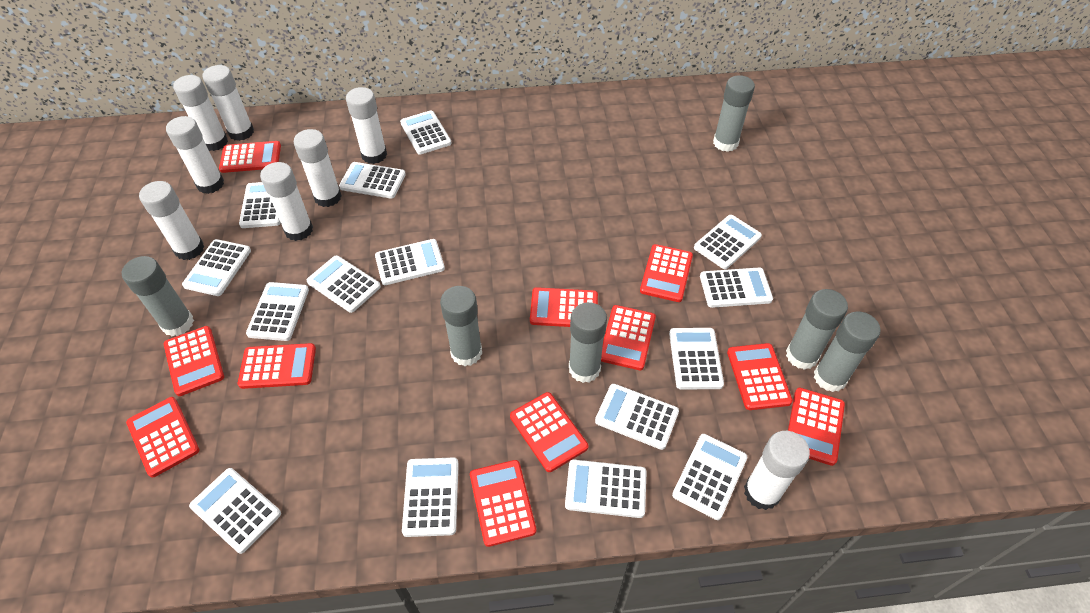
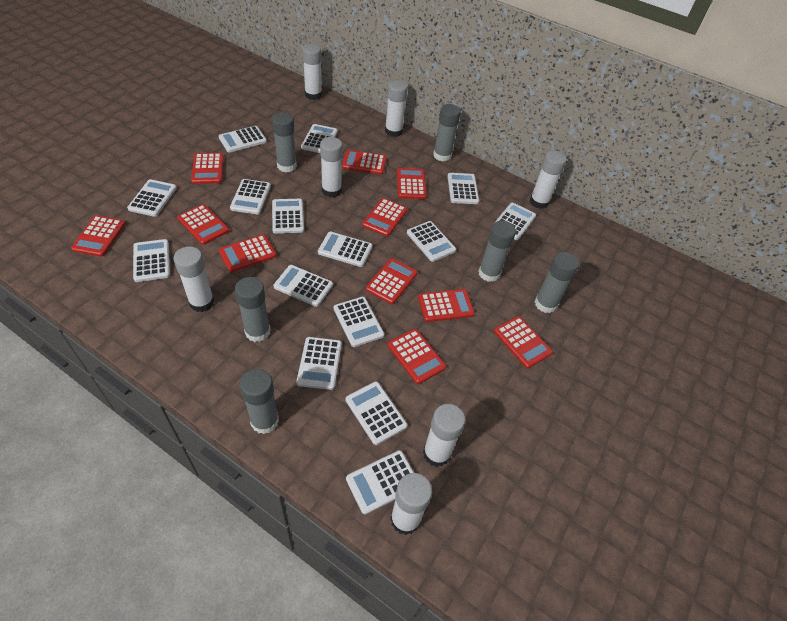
white glue stick: [139,181,205,260] [166,116,224,194] [173,75,228,151] [202,65,254,141] [260,162,313,241] [294,129,342,207] [346,87,387,164] [744,431,810,510] = 8 -> [174,246,214,312] [302,44,322,100] [320,137,342,198] [385,80,408,137] [390,473,432,535] [423,404,465,467] [530,150,567,209] = 7

